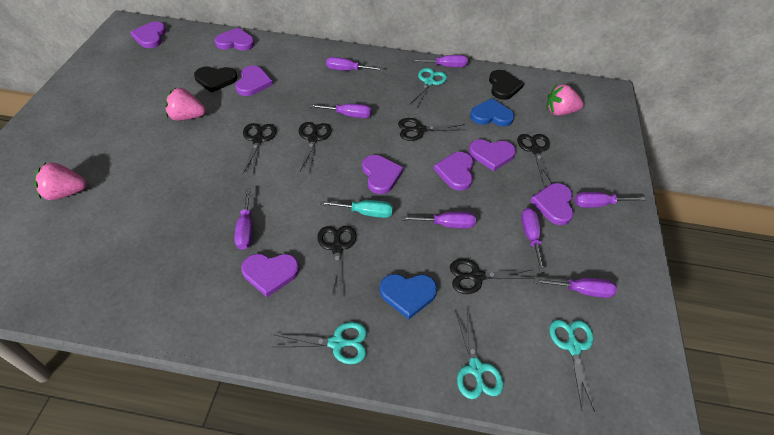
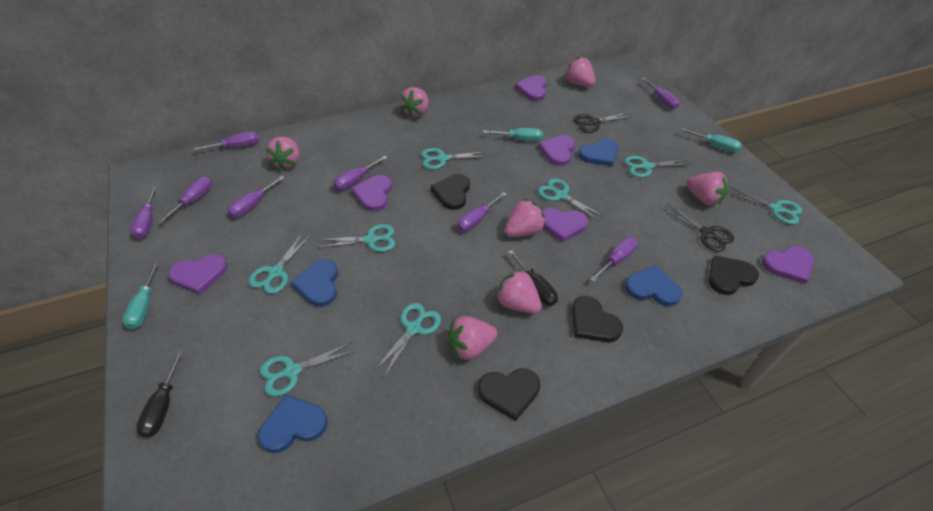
black heart: [194,66,237,93] [489,70,524,100] = 2 -> [431,174,470,210] [478,368,540,421] [571,296,623,342] [709,255,759,295] = 4
black scissors: [243,123,277,174] [299,122,332,171] [317,226,356,296] [398,118,465,141] [450,259,534,294] [517,134,552,185] = 6 -> [573,112,633,133] [661,203,734,252] = 2
black screwdriver: none = 0 -> [136,351,184,437] [508,250,558,306] = 2
blue heart: [379,274,437,319] [470,98,514,126] = 2 -> [258,395,328,453] [291,259,338,307] [578,139,618,167] [625,265,682,306] = 4
pink strawberry: [34,163,87,200] [165,88,206,121] [547,84,584,116] = 3 -> [265,137,300,171] [400,87,429,118] [448,316,498,361] [495,269,542,314] [505,199,546,237] [565,57,596,87] [686,172,729,205] = 7
purple heart: [130,22,166,48] [215,28,254,51] [235,66,273,96] [241,254,299,297] [362,155,403,194] [433,152,474,191] [469,139,516,171] [530,183,574,225] = 8 -> [168,254,228,295] [351,175,392,211] [515,75,547,101] [538,135,575,166] [542,208,588,242] [762,246,814,284] = 6
turquoise scissors: [273,322,367,364] [410,68,447,108] [456,309,504,399] [549,320,595,412] = 4 -> [248,233,311,294] [260,342,355,397] [317,224,395,252] [373,303,441,377] [421,148,488,169] [538,178,605,221] [624,156,692,177] [727,186,802,225] = 8
turquoise screwdriver: [320,200,393,218] = 1 -> [122,262,159,329] [483,128,543,141] [681,128,742,152] = 3

